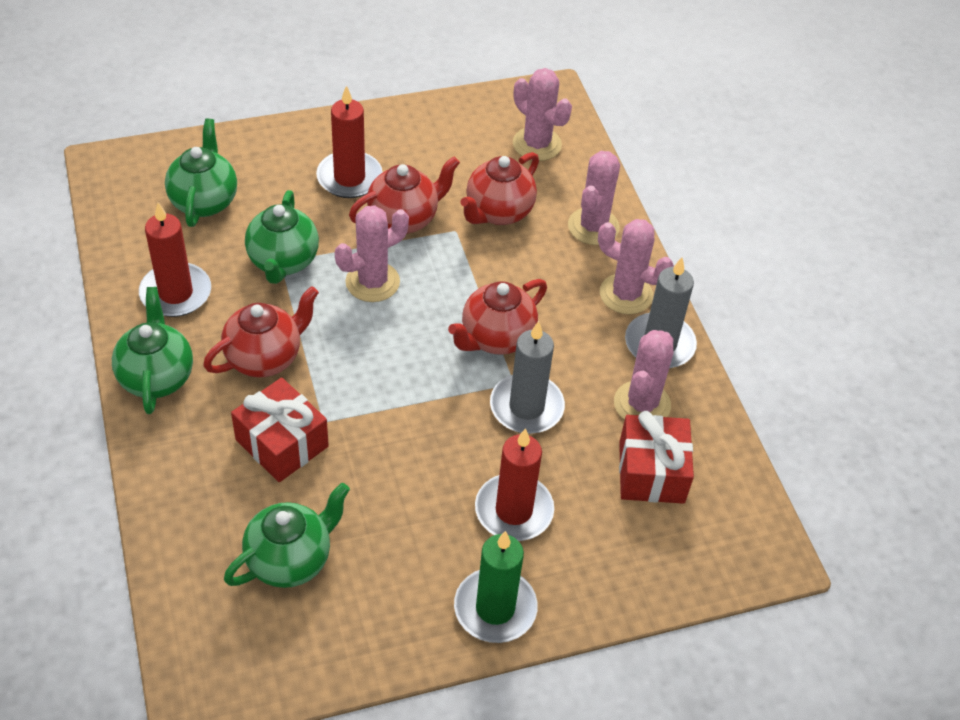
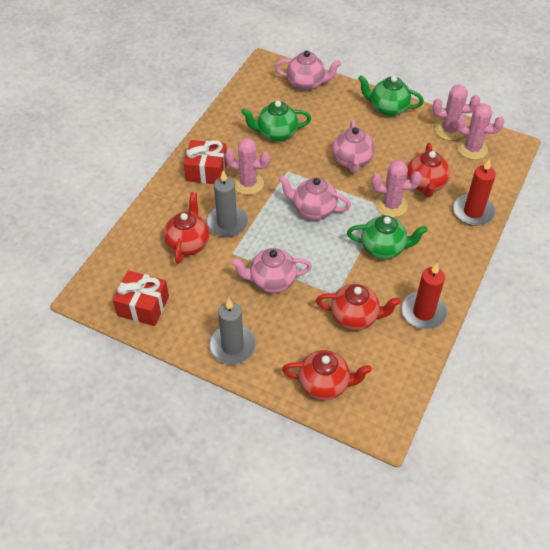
green candle: [454,531,538,643] = 1 -> none = 0
green teapot: [112,287,193,414] [165,119,237,227] [224,483,350,588] [245,190,319,284] = 4 -> [241,101,311,142] [347,216,428,259] [358,75,424,117] = 3
pink cactus: [335,205,409,302] [513,68,572,161] [568,151,620,245] [598,219,674,315] [614,330,673,420] = 5 -> [225,138,270,195] [371,160,422,217] [432,84,480,141] [456,103,505,160] = 4
pink teapot: none = 0 -> [231,248,312,293] [275,51,341,91] [279,175,351,220] [333,120,374,173] = 4
red candle: [139,202,211,317] [316,85,383,198] [475,428,554,541] = 3 -> [401,263,448,329] [453,159,496,226] = 2

